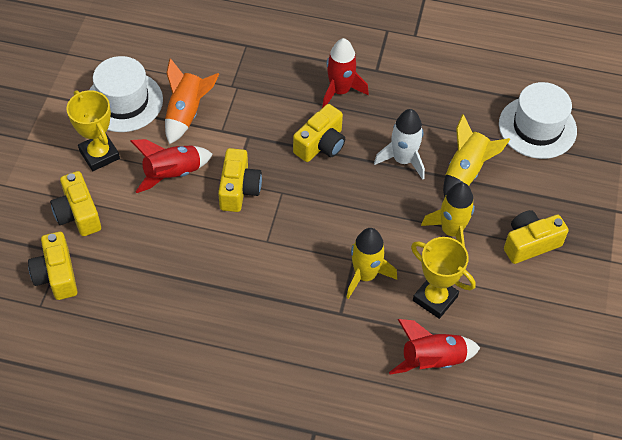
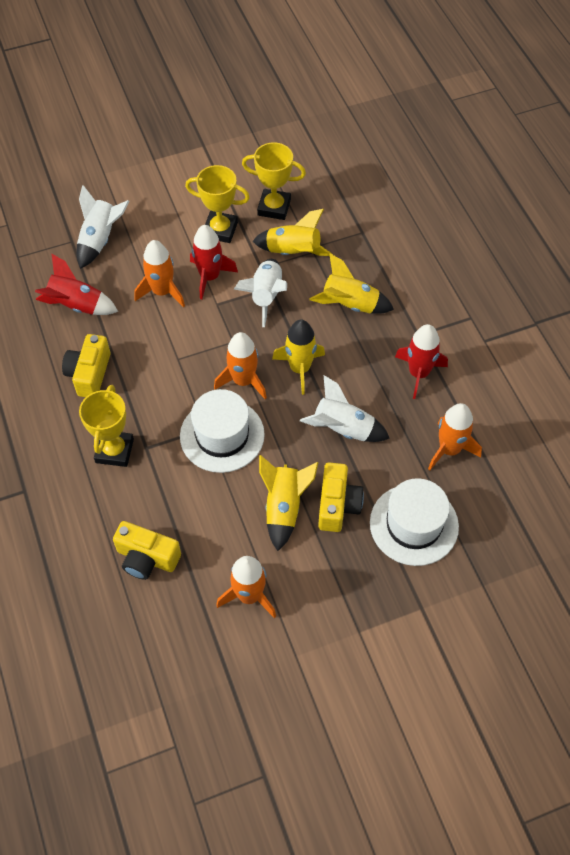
orange rocket: [165,58,219,144] = 1 -> [134,240,185,307] [214,332,267,399] [216,556,276,618] [428,403,482,470] = 4
white rocket: [374,109,425,180] = 1 -> [77,185,130,269] [234,259,287,327] [300,375,390,442] = 3
yellow camera: [28,232,77,300] [50,171,101,236] [218,148,262,212] [293,104,345,162] [504,210,569,264] = 5 -> [62,334,110,397] [113,521,181,580] [318,463,364,532] = 3
yellow rocket: [346,228,397,299] [421,182,475,247] [443,114,510,198] = 3 -> [253,209,333,256] [259,455,319,551] [272,320,325,395] [309,254,394,314] = 4
yellow trophy: [66,90,120,171] [411,237,476,319] = 2 -> [79,385,134,467] [185,165,250,243] [242,142,306,220] = 3

